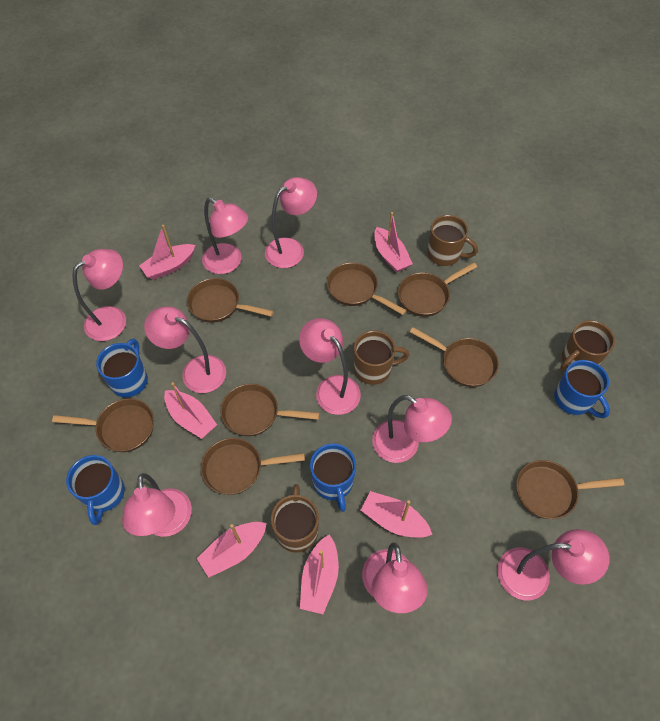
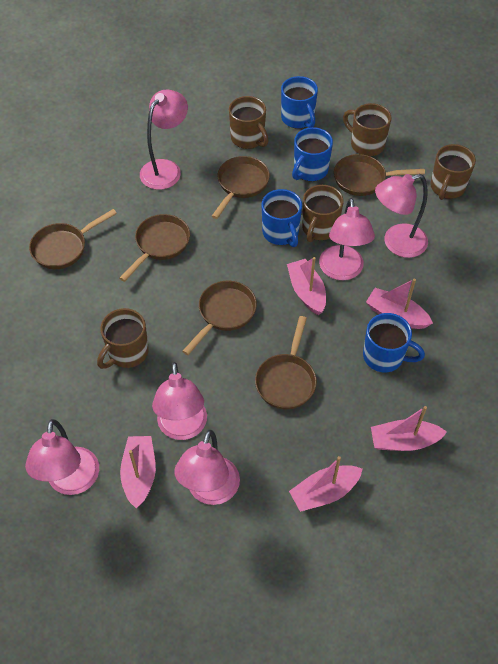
brown mug: [271,484,319,553] [354,330,409,385] [427,215,478,266] [560,320,615,371] = 4 -> [97,308,149,369] [229,96,269,149] [302,185,344,242] [343,103,391,157] [431,144,476,200] = 5
brown pan: [52,398,154,452] [187,278,274,323] [201,438,305,495] [221,384,320,436] [327,263,407,315] [398,262,477,317] [410,327,499,387] [516,460,624,519] = 8 -> [29,209,117,269] [119,214,190,282] [182,281,257,355] [212,156,270,219] [255,316,317,410] [334,154,425,196] = 6
pink boat: [139,225,195,280] [164,382,217,439] [197,522,267,578] [300,534,339,614] [361,491,432,538] [374,212,413,273] = 6 -> [120,436,156,508] [287,257,326,315] [289,456,363,512] [366,279,433,329] [371,406,447,451] = 5
pink lamp: [72,249,126,341] [122,473,192,537] [144,306,226,393] [202,197,248,274] [265,177,317,268] [299,318,361,415] [362,543,428,613] [372,395,452,463] [497,529,609,600] = 9 -> [25,419,99,495] [140,89,188,190] [152,362,207,440] [174,430,240,505] [319,198,375,280] [375,174,428,258] = 6

